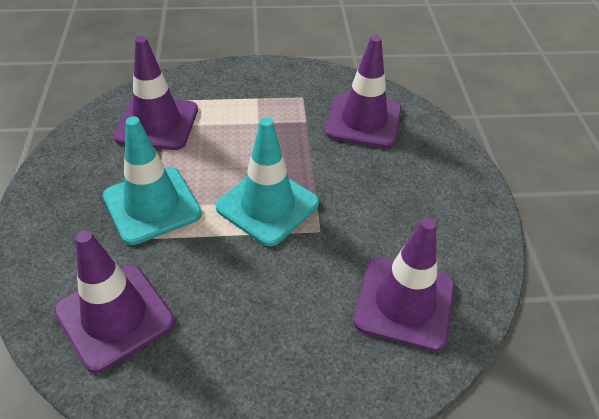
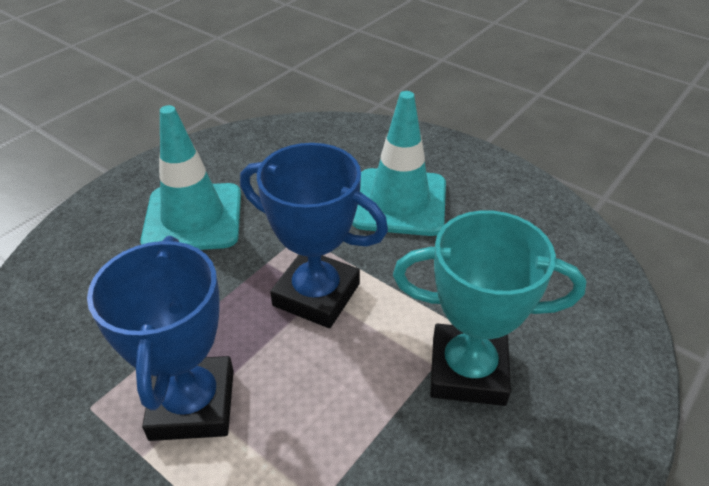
blue trophy: none = 0 -> [87,236,234,441] [240,143,388,328] = 2
purple traffic cone: [54,230,175,373] [114,36,198,150] [325,35,402,148] [354,218,455,351] = 4 -> none = 0
turquoise trophy: none = 0 -> [393,210,586,406] = 1

